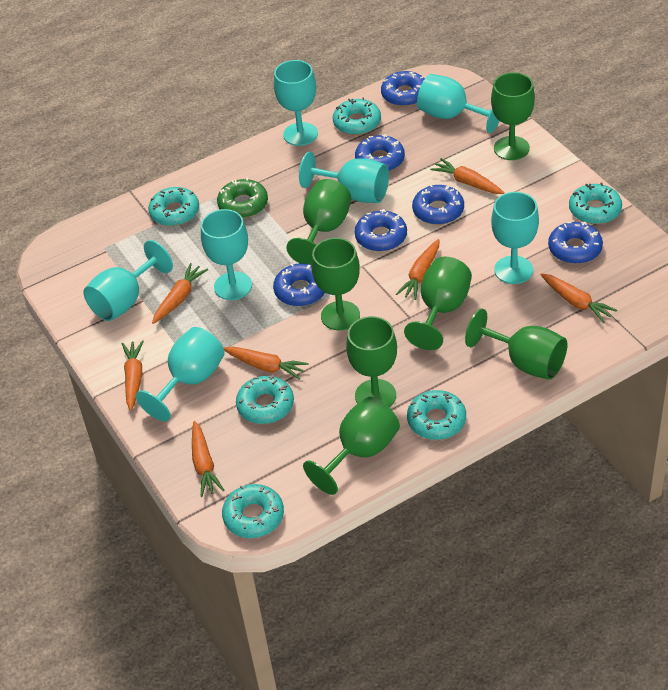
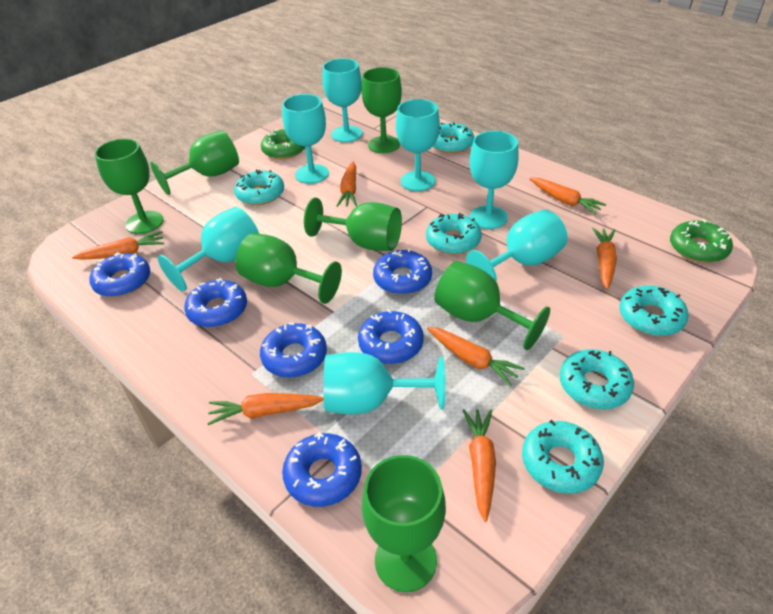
green donut: [217,178,268,218] = 1 -> [261,129,305,159] [670,219,733,263] = 2

